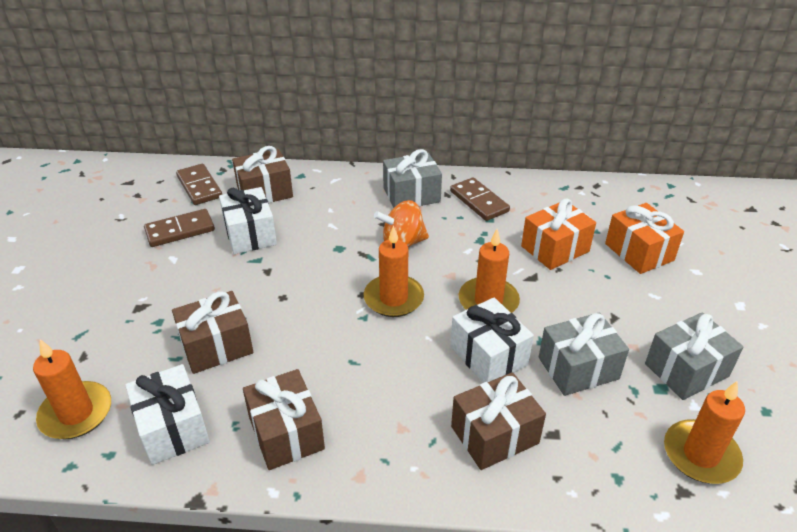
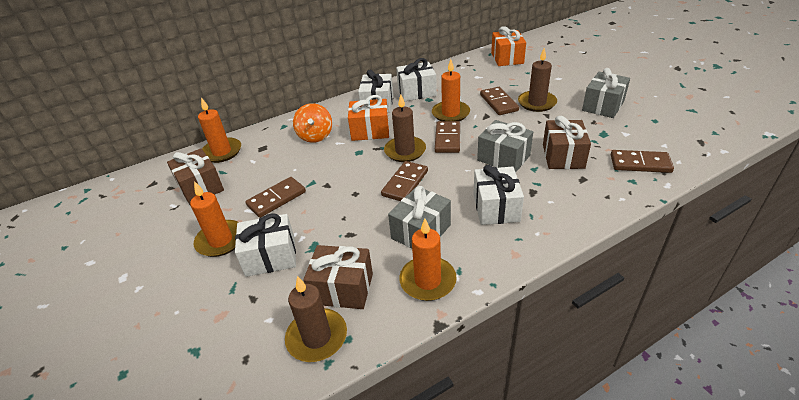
brown candle: none = 0 -> [285,276,347,362] [384,95,426,162] [518,47,557,112] = 3
brown domino: [144,209,215,247] [176,164,222,205] [450,177,510,221] = 3 -> [245,177,306,218] [381,161,428,201] [435,121,460,153] [480,87,519,115] [611,150,674,173] = 5
brown gift: [172,291,253,374] [232,146,293,203] [243,369,325,470] [451,372,546,470] = 4 -> [167,148,224,205] [303,245,373,309] [543,116,591,169] = 3
white gift: [125,364,210,465] [219,187,277,254] [450,297,534,383] = 3 -> [235,213,296,277] [358,70,393,113] [396,58,437,101] [473,165,524,225] = 4

